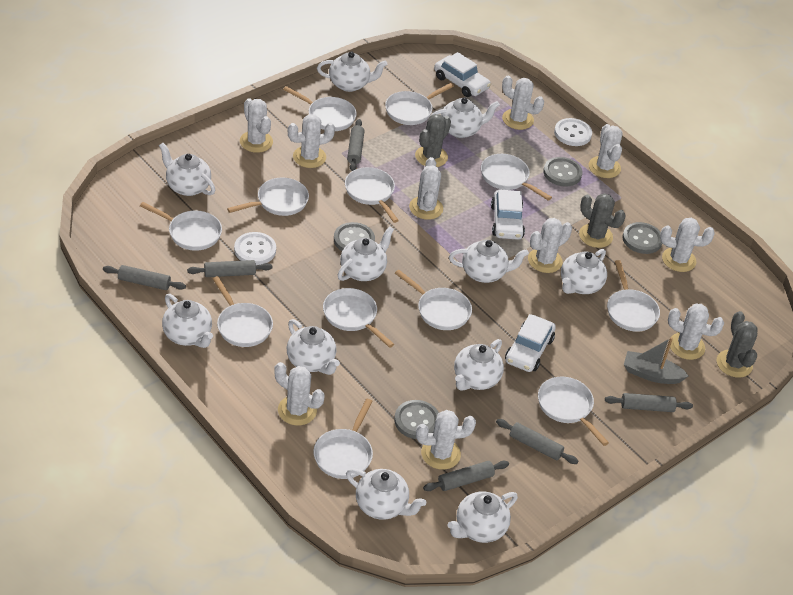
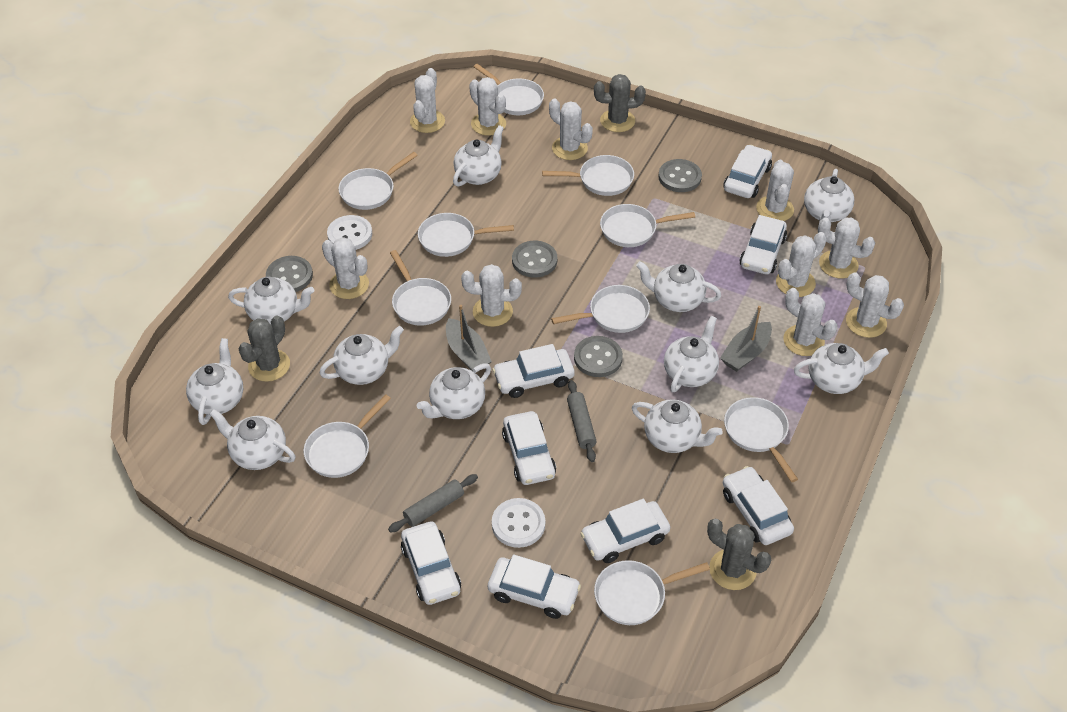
grey boat: [624,337,689,384] = 1 -> [446,305,492,371] [720,306,772,372] = 2
grey rolling pin: [103,265,186,290] [187,260,272,277] [347,119,364,171] [423,461,509,491] [496,419,578,464] [605,393,693,412] = 6 -> [388,474,478,533] [567,380,597,462] = 2
white car: [434,52,491,97] [491,189,525,240] [505,314,556,372] = 3 -> [401,521,461,605] [488,554,581,619] [492,344,575,398] [502,411,556,485] [580,499,670,563] [723,145,772,198] [723,466,794,545] [739,215,787,275] = 8
white pan: [140,202,222,251] [213,276,273,347] [227,178,309,216] [283,86,357,131] [313,399,373,479] [323,288,394,348] [345,167,399,223] [385,83,454,125] [395,270,472,330] [481,154,552,201] [538,377,609,446] [607,260,660,332] = 12 -> [304,394,391,478] [338,152,418,210] [390,250,451,326] [418,213,514,257] [473,64,544,115] [542,155,634,196] [551,285,650,333] [594,560,710,625] [600,204,695,247] [724,397,798,482] = 10

